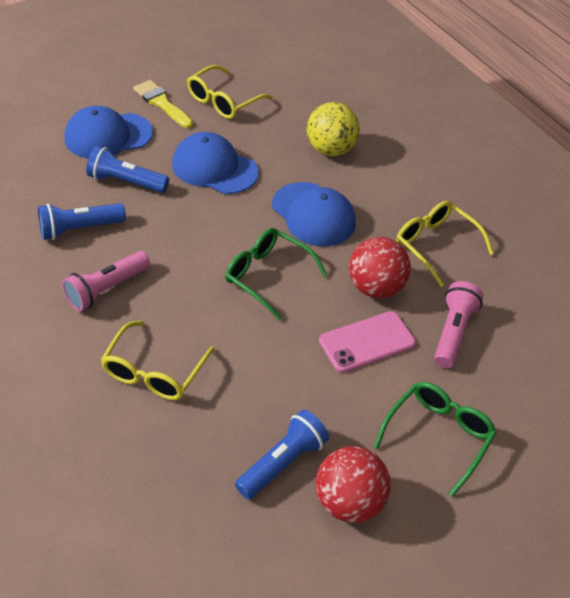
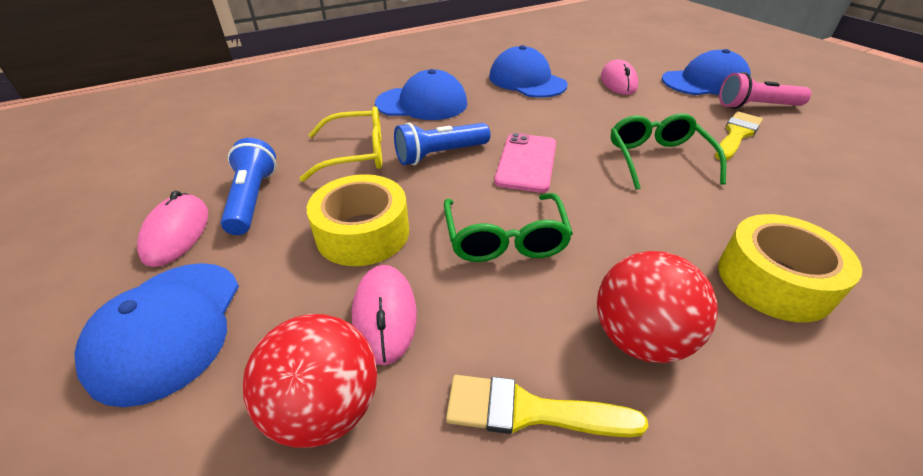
blue cap: [65,106,153,158] [172,132,259,194] [272,182,356,246] = 3 -> [74,263,239,407] [375,69,467,120] [489,45,568,98] [662,49,751,95] = 4
blue flashlight: [38,203,126,240] [86,146,169,193] [235,410,329,500] = 3 -> [220,138,276,235] [394,122,490,165] = 2
pink flashlight: [62,251,150,311] [434,281,483,368] = 2 -> [719,72,811,109] = 1
pink mouse: none = 0 -> [137,190,208,267] [352,265,417,365] [601,59,638,95] = 3
yellow ball: [307,102,360,156] = 1 -> none = 0
yellow brush: [133,80,193,128] = 1 -> [446,375,649,437] [715,111,763,161] = 2
yellow glasses: [101,320,215,400] [187,65,273,119] [396,201,494,287] = 3 -> [300,106,382,182] = 1
yellow tape: none = 0 -> [307,174,409,266] [718,214,862,322] = 2

